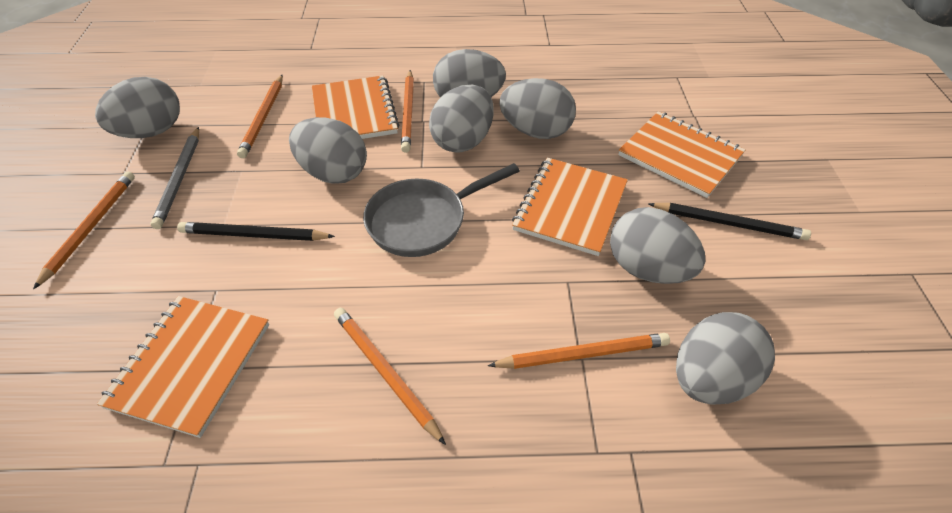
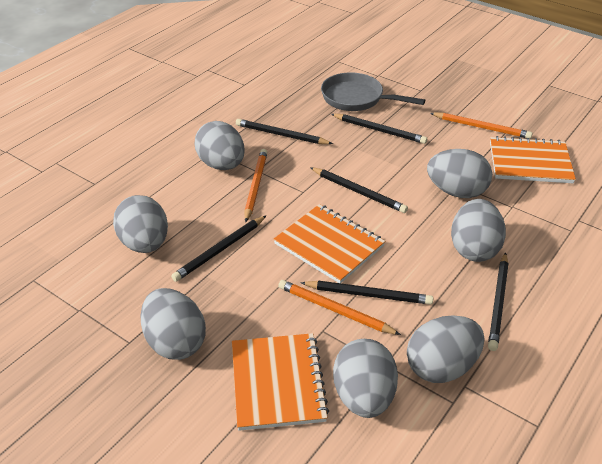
black pencil: [177,222,335,241] [648,203,811,240] = 2 -> [171,215,267,282] [236,119,333,144] [301,280,433,305] [310,167,408,213] [331,114,427,144] [488,252,509,351] = 6
grey pencil: [151,127,199,229] = 1 -> none = 0
orange notebook: [97,296,269,438] [312,75,399,139] [512,158,628,256] [618,111,745,198] = 4 -> [232,333,329,431] [274,204,385,283] [490,136,576,183] = 3
orange pencil: [33,171,135,289] [237,75,283,158] [334,308,446,445] [401,70,414,153] [488,333,670,369] = 5 -> [244,149,268,222] [278,280,401,335] [430,113,533,139] = 3

